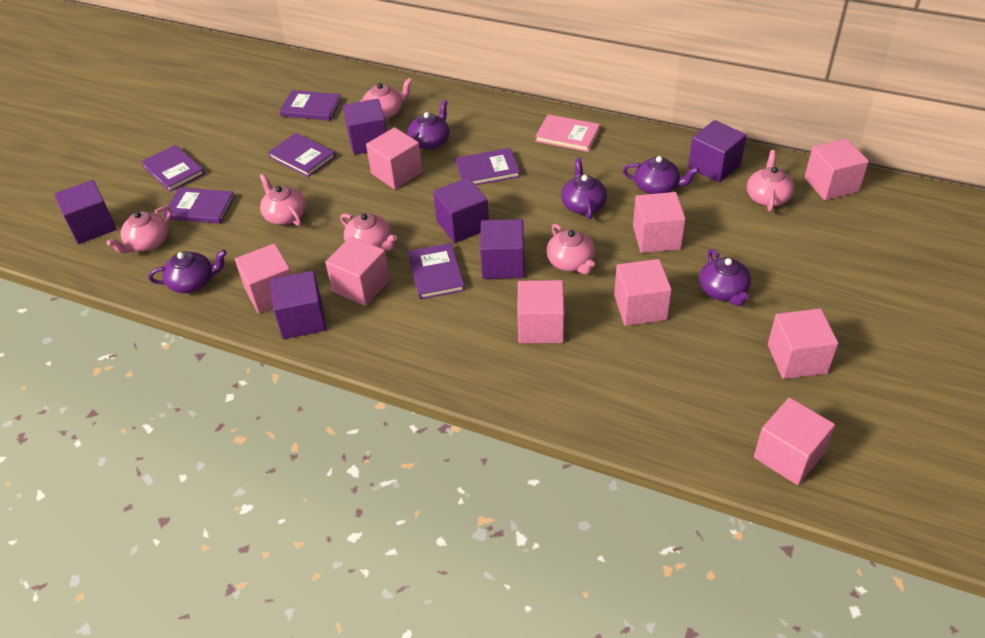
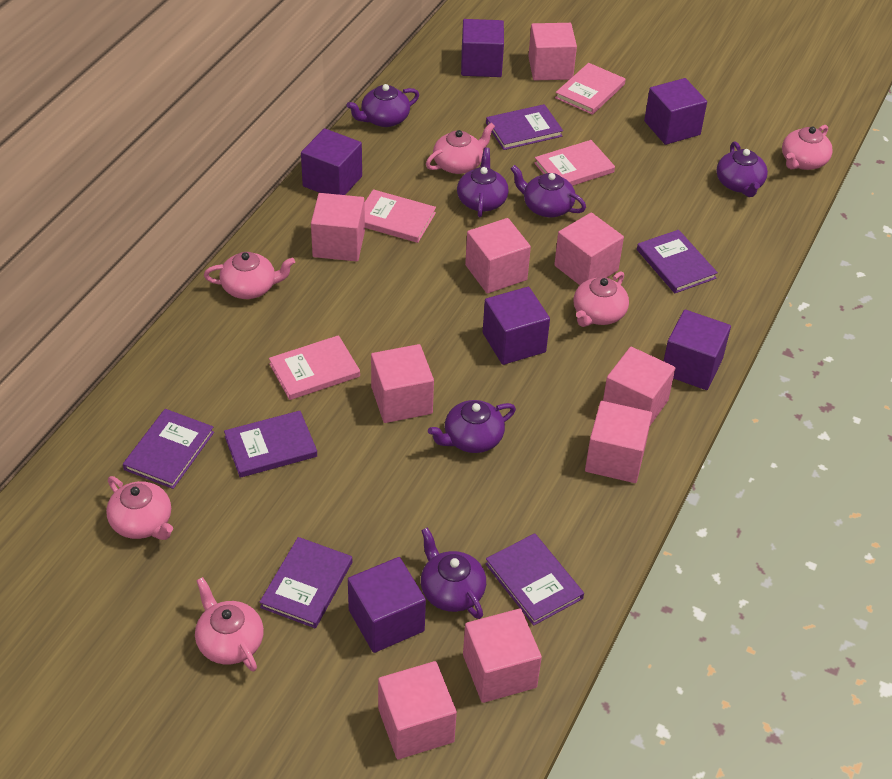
pink book: [535,114,600,152] = 1 -> [269,335,360,400] [365,189,436,243] [534,140,615,186] [555,63,626,115] = 4
purple teapot: [148,250,227,293] [408,100,450,150] [561,158,607,220] [623,156,699,194] [699,249,751,306] = 5 -> [347,84,419,127] [421,527,486,619] [428,400,516,453] [457,147,509,217] [510,165,586,217] [716,141,768,197] = 6

